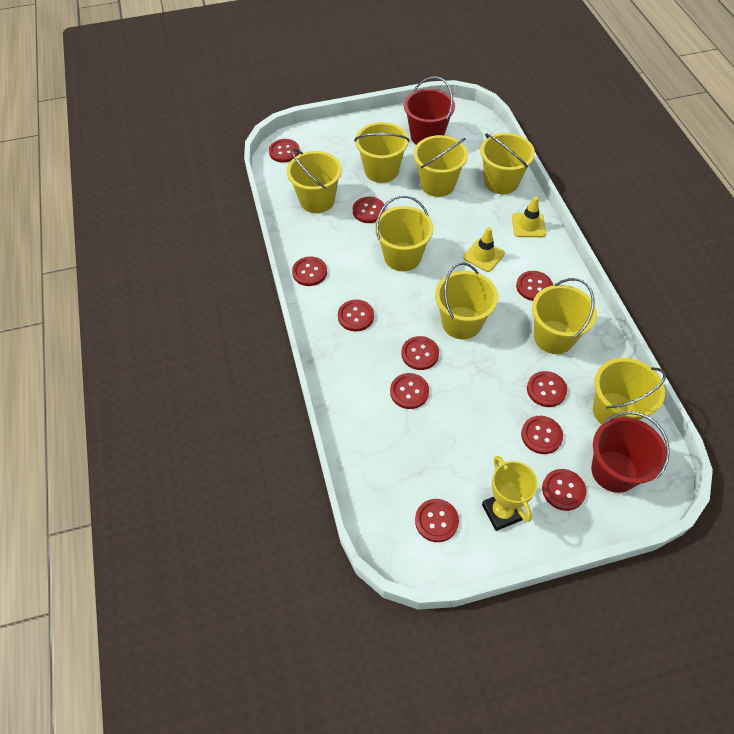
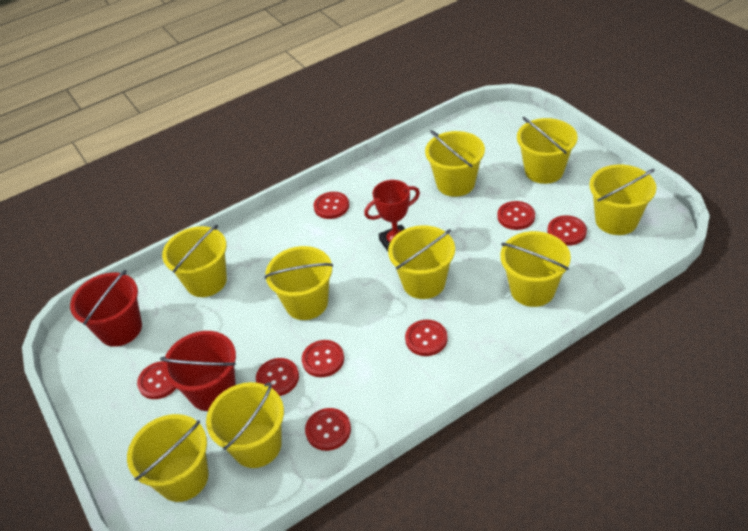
red button: [269,139,300,163] [292,256,327,286] [338,299,374,331] [353,197,385,223] [390,373,429,409] [401,336,439,370] [415,499,459,542] [516,271,553,301] [521,416,563,454] [527,371,567,407] [542,469,586,511] = 11 -> [137,361,176,399] [256,358,299,396] [302,340,344,377] [305,408,351,451] [314,192,349,219] [405,320,448,356] [497,201,535,230] [547,215,587,246] = 8
red trophy: none = 0 -> [364,180,420,251] = 1
yellow bucket: [287,149,342,213] [354,122,410,183] [375,196,434,271] [414,135,468,197] [435,262,498,339] [480,133,535,194] [532,278,597,354] [593,358,666,425] = 8 -> [127,414,208,502] [162,225,227,297] [206,382,284,468] [264,246,333,320] [388,225,455,299] [425,130,485,197] [500,231,571,307] [517,117,577,184] [589,165,656,235] = 9
yellow traffic cone: [463,227,505,272] [512,196,546,237] = 2 -> none = 0
yellow trophy: [482,456,538,531] = 1 -> none = 0

